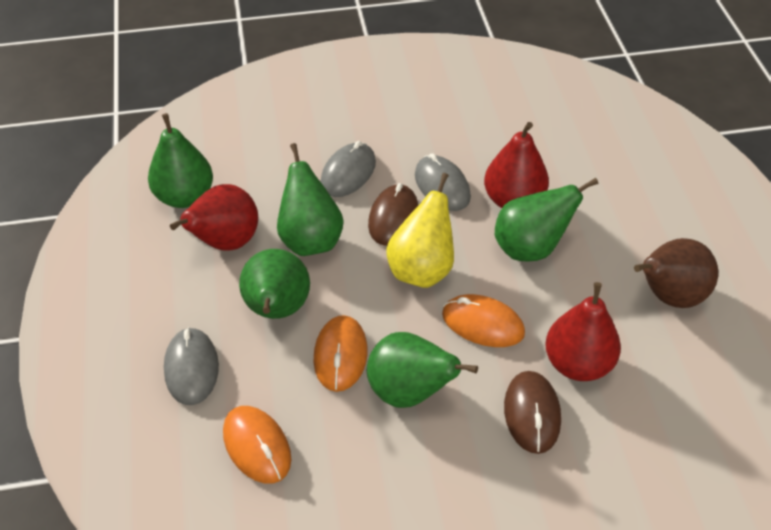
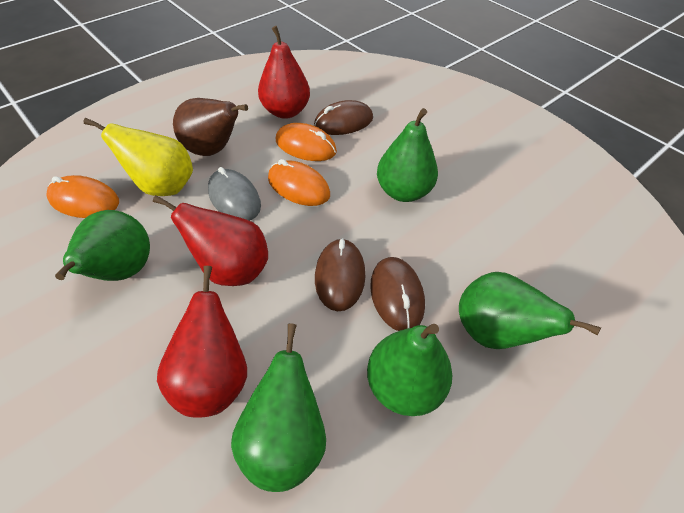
brown mouse: [368,183,418,246] [504,371,561,454] = 2 -> [314,100,373,135] [315,238,366,311] [370,257,425,331] = 3
grey mouse: [164,327,219,405] [320,141,376,197] [415,153,471,211] = 3 -> [208,167,261,221] = 1

